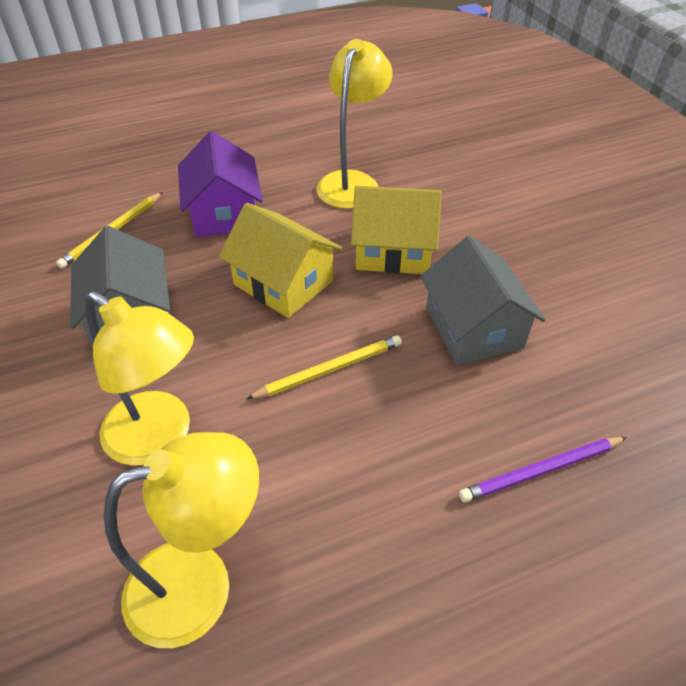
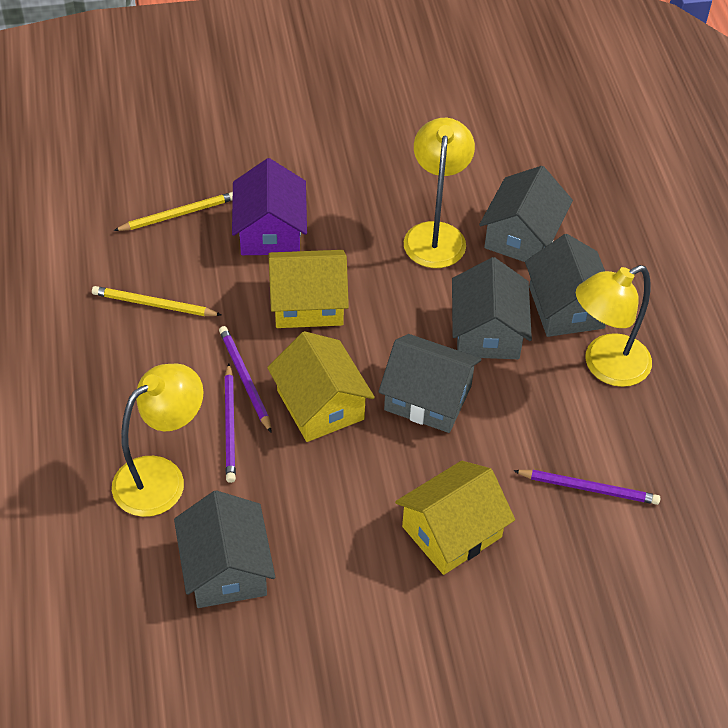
grey house: [70,226,170,349] [420,236,546,364] = 2 -> [174,490,275,608] [378,334,481,433] [452,257,532,359] [479,166,573,262] [525,234,606,337] = 5
purple pencil: [459,437,627,503] = 1 -> [219,326,272,433] [224,363,236,483] [514,470,660,505] = 3
yellow house: [219,203,342,318] [351,186,442,274] = 2 -> [267,331,375,442] [268,250,349,328] [395,461,515,575] = 3

